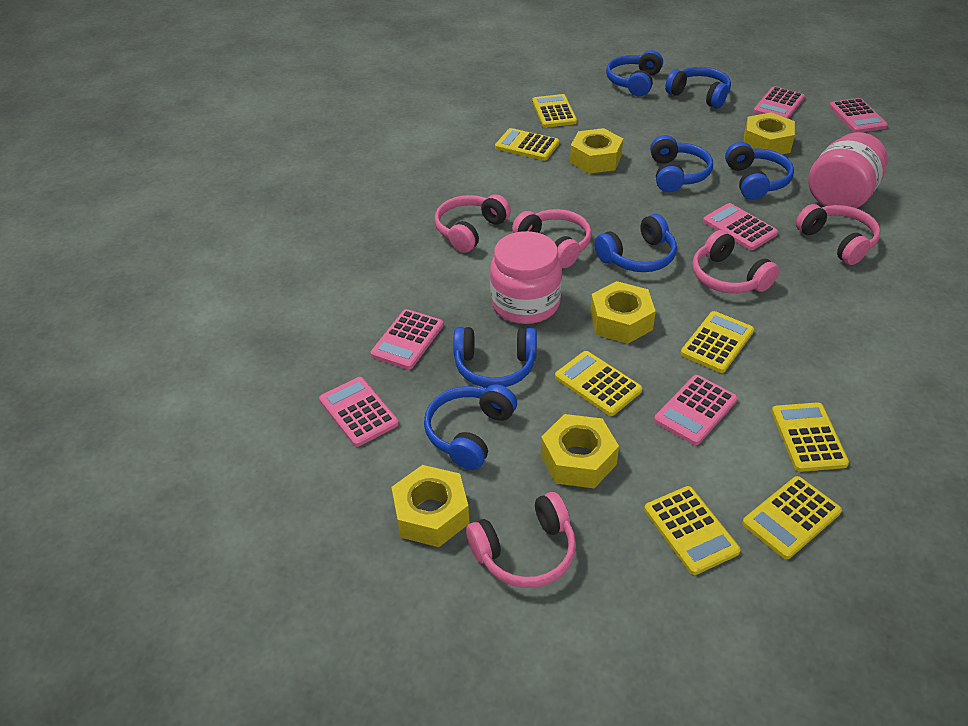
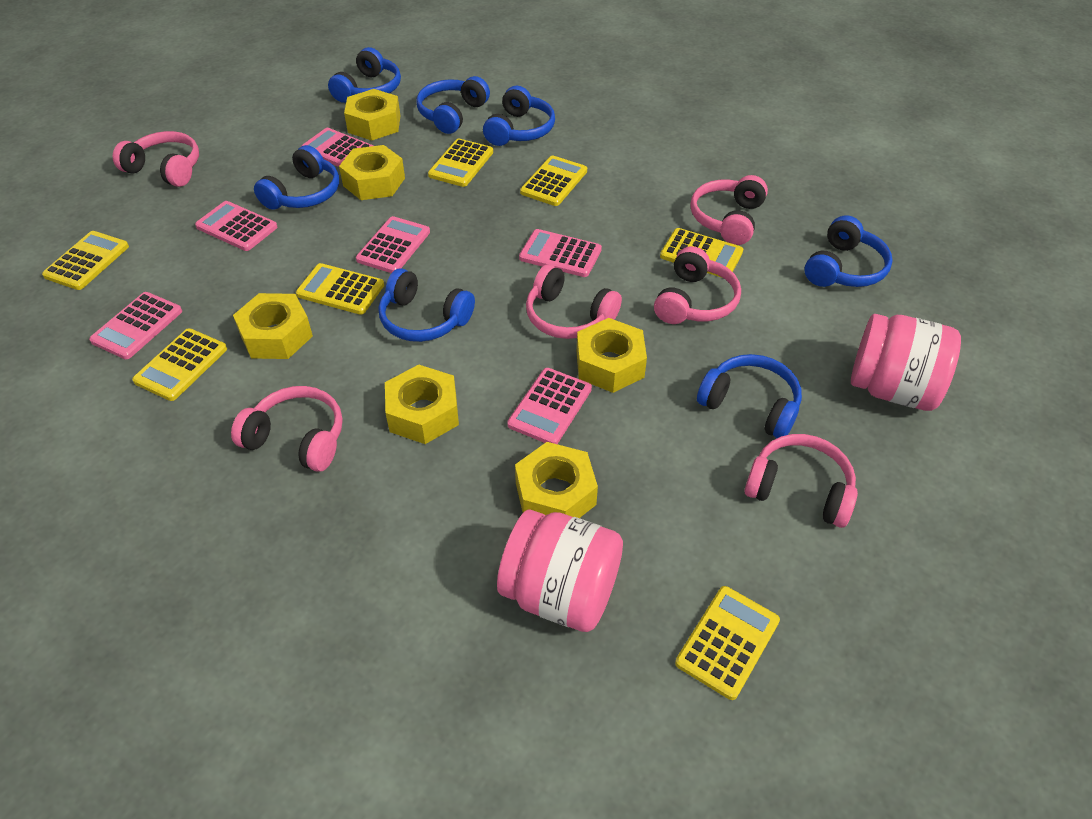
pink headphones: [435,194,511,253] [466,492,576,588] [512,209,592,268] [692,230,779,293] [796,204,880,265] = 5 -> [113,131,199,187] [231,386,343,472] [526,264,622,339] [654,246,741,324] [690,175,768,245] [744,434,858,528] = 6
yellow nut: [391,465,470,547] [541,414,619,488] [570,128,623,174] [590,281,656,344] [744,112,795,154] = 5 -> [233,293,313,359] [339,145,405,200] [344,89,400,141] [385,364,459,444] [515,442,598,518] [577,318,647,393] = 6

